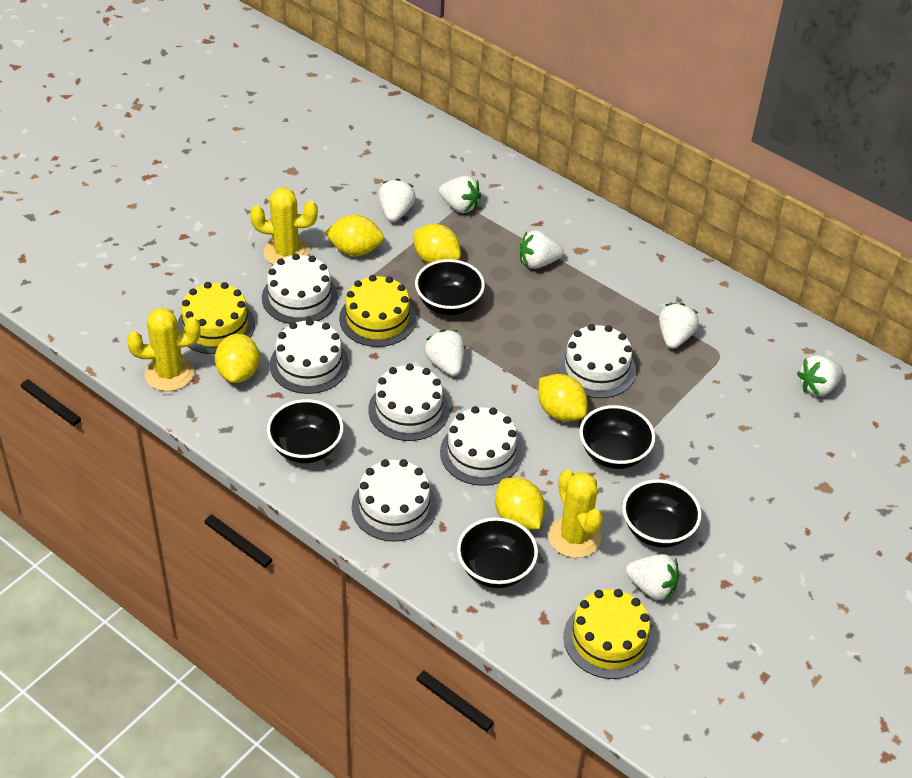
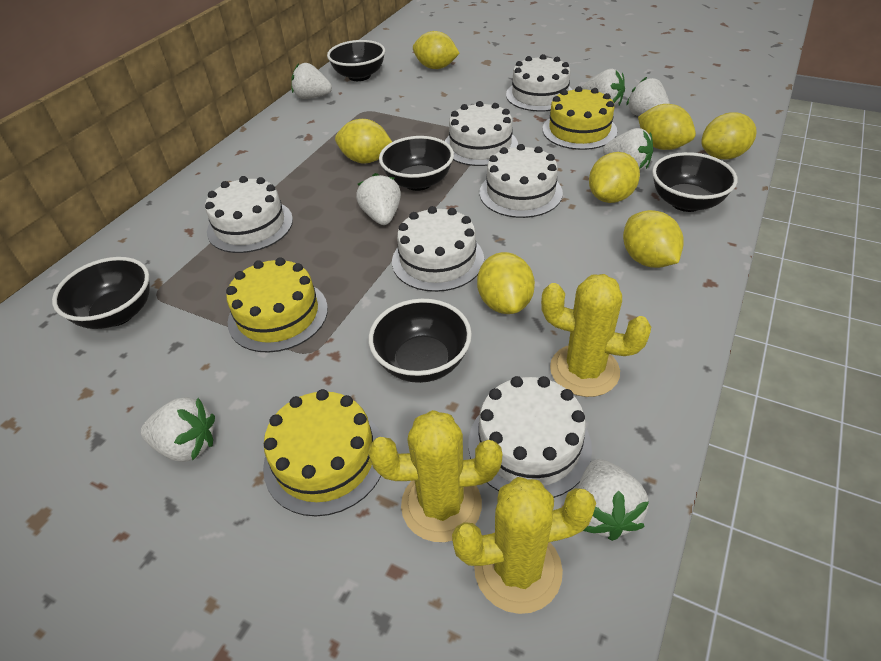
yellow lemon: [215,334,260,383] [325,215,384,256] [413,224,461,264] [495,478,545,530] [538,374,588,422] = 5 -> [335,119,392,164] [413,31,460,69] [477,252,535,314] [589,152,640,203] [623,210,684,268] [638,104,696,150] [701,113,757,160] = 7

